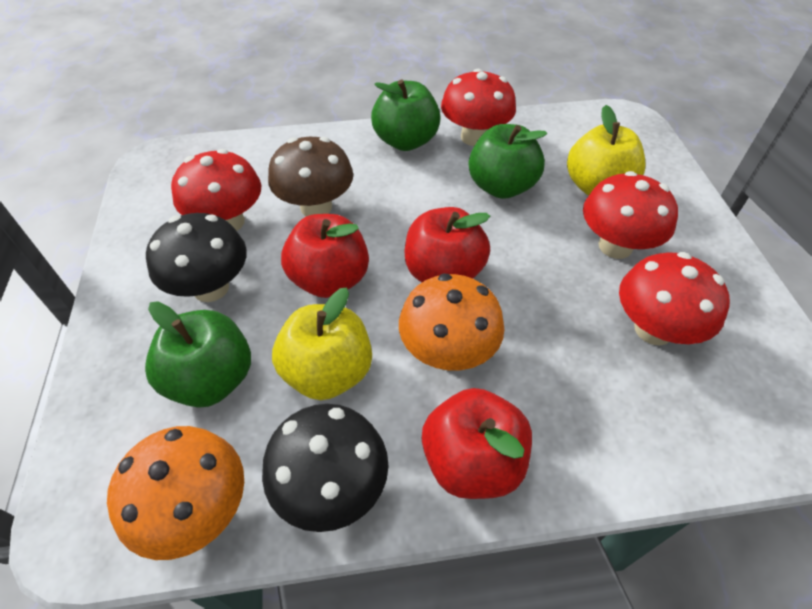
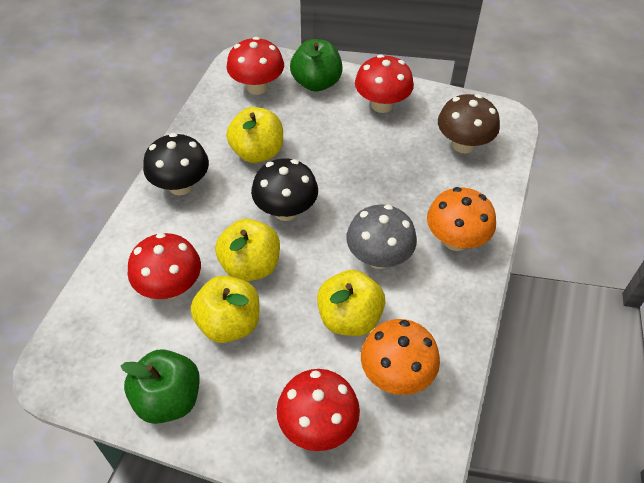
green apple: [145,301,251,408] [371,80,441,151] [469,124,547,199] = 3 -> [121,349,200,424] [290,39,343,92] = 2
grey mushroom: none = 0 -> [346,204,417,269] = 1
red apple: [281,214,369,298] [405,207,490,282] [422,388,532,499] = 3 -> none = 0
yellow apple: [272,288,372,400] [567,105,645,196] = 2 -> [191,275,259,343] [215,219,280,281] [226,107,283,163] [317,270,385,336] = 4

